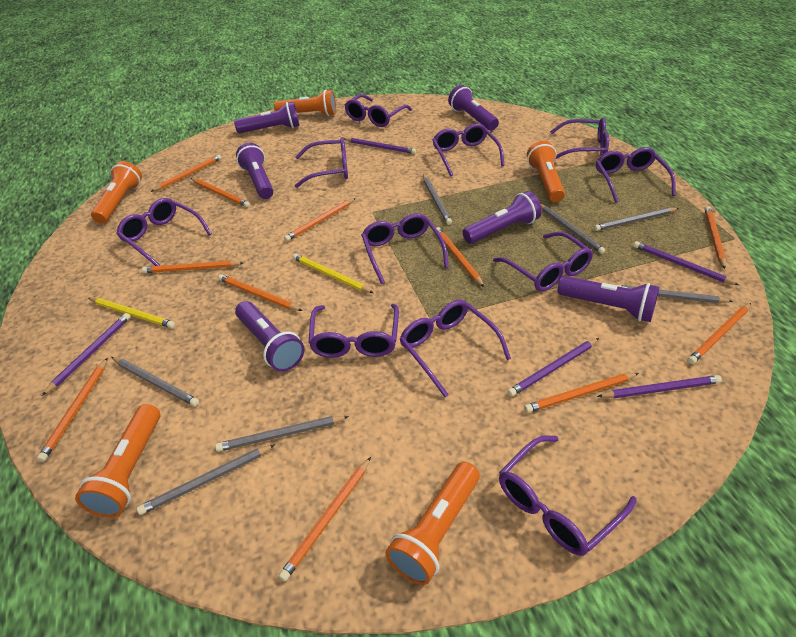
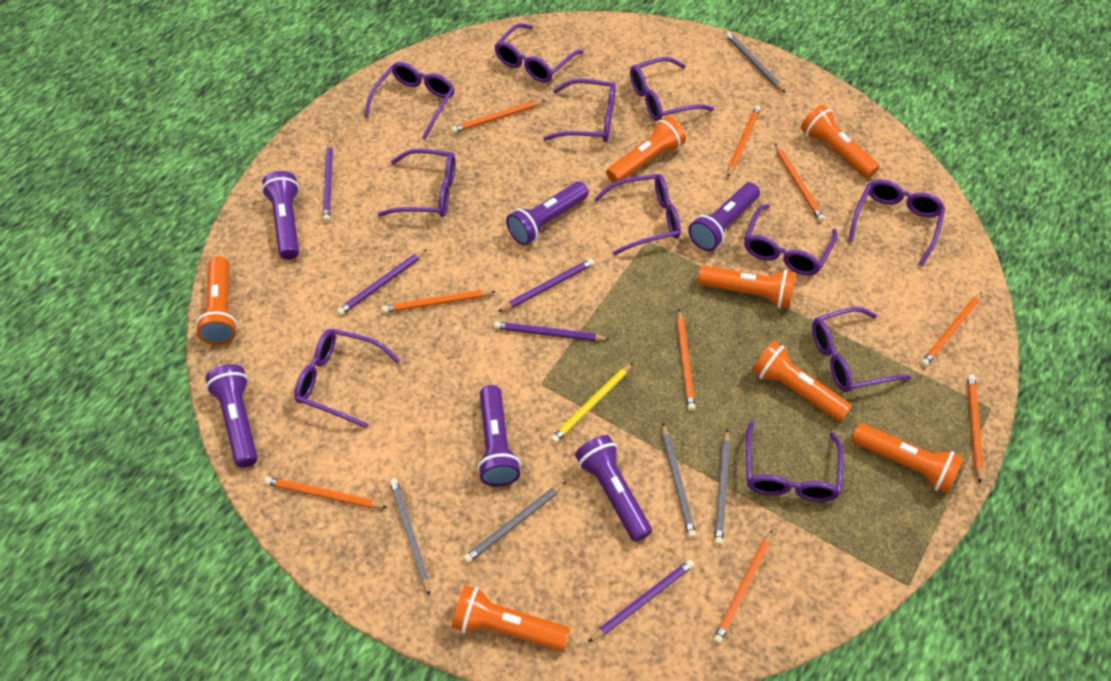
grey pencil: [111,357,199,406] [137,444,275,515] [215,416,349,452] [423,175,452,225] [540,204,606,254] [594,208,679,231] [617,285,733,303] = 7 -> [390,478,430,596] [463,482,566,563] [662,423,696,538] [714,429,730,545] [726,32,786,93] = 5
orange flashlight: [75,404,160,517] [91,161,142,224] [274,90,336,116] [386,462,480,585] [527,141,565,202] = 5 -> [195,256,238,345] [452,585,570,651] [606,116,686,183] [698,266,796,308] [752,341,852,422] [801,105,879,179] [851,423,964,494] = 7
orange pencil: [37,358,108,462] [142,261,243,273] [150,155,222,192] [191,178,250,207] [218,274,302,311] [279,457,371,581] [284,198,356,241] [436,227,484,287] [524,373,639,413] [688,303,751,364] [705,206,726,269] = 11 -> [264,477,388,508] [382,290,496,313] [451,100,545,133] [677,310,695,411] [713,529,773,644] [727,106,761,178] [775,144,825,222] [921,292,982,367] [967,374,983,483] = 9
yellow pencil: [88,298,175,328] [292,253,373,293] = 2 -> [551,363,633,443] = 1

